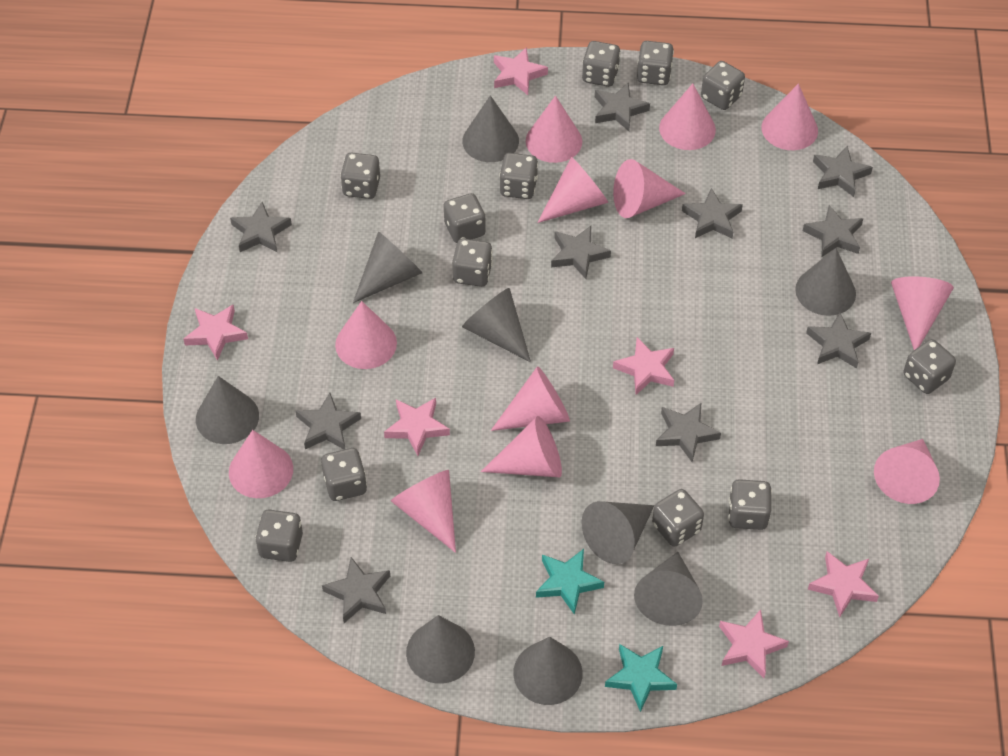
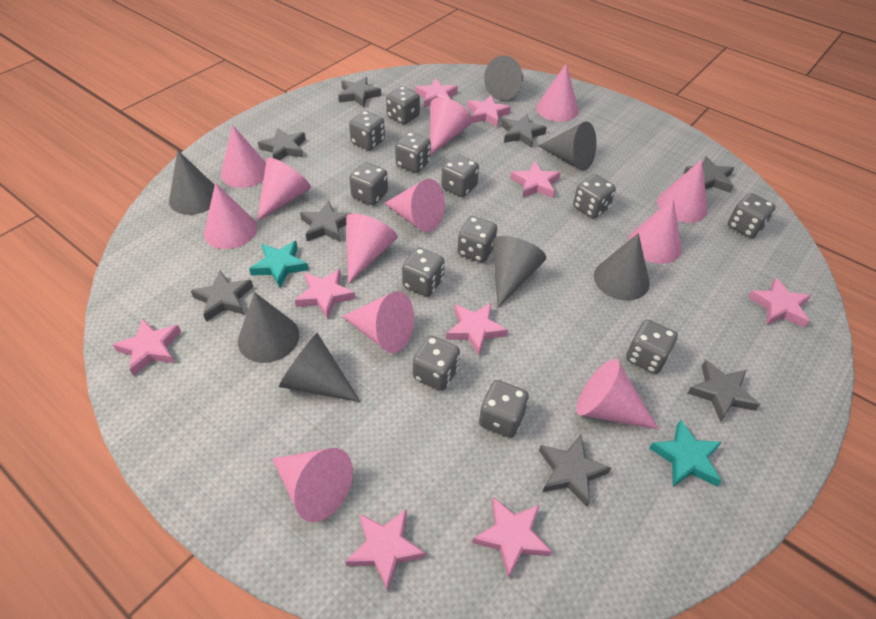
grey cone: [196,376,259,444] [353,231,422,303] [406,615,475,684] [462,95,519,162] [462,288,531,363] [513,637,583,705] [582,501,654,564] [634,552,703,626] [795,248,856,316] = 9 -> [169,150,215,215] [238,292,299,363] [279,333,361,402] [484,55,523,101] [493,236,546,308] [539,121,597,171] [594,233,650,301] = 7
grey star: [230,202,292,253] [296,393,361,449] [322,557,390,623] [551,226,611,279] [595,82,650,131] [656,403,721,462] [682,188,743,238] [803,205,863,258] [806,312,871,368] [813,146,873,197] = 10 -> [191,271,253,322] [258,128,306,160] [300,200,352,242] [338,77,381,107] [501,114,547,148] [539,435,611,507] [683,156,734,193] [688,360,760,422] = 8
pink star: [183,305,248,361] [384,398,450,456] [494,47,548,95] [613,337,674,395] [719,609,789,678] [808,551,879,617] = 6 -> [112,319,181,376] [295,269,356,319] [345,509,426,591] [415,78,458,108] [446,303,508,355] [467,95,511,127] [472,497,552,579] [510,161,561,198] [748,278,811,328] = 9

